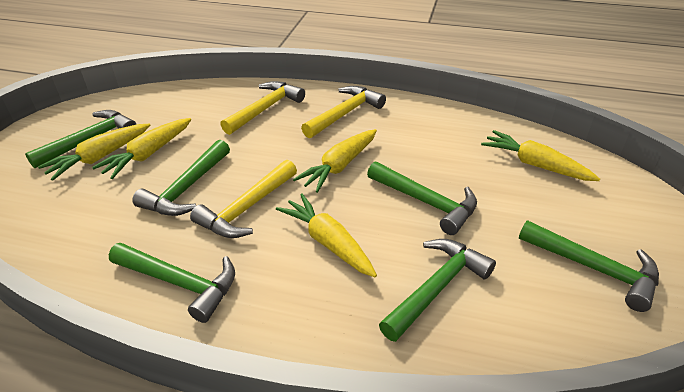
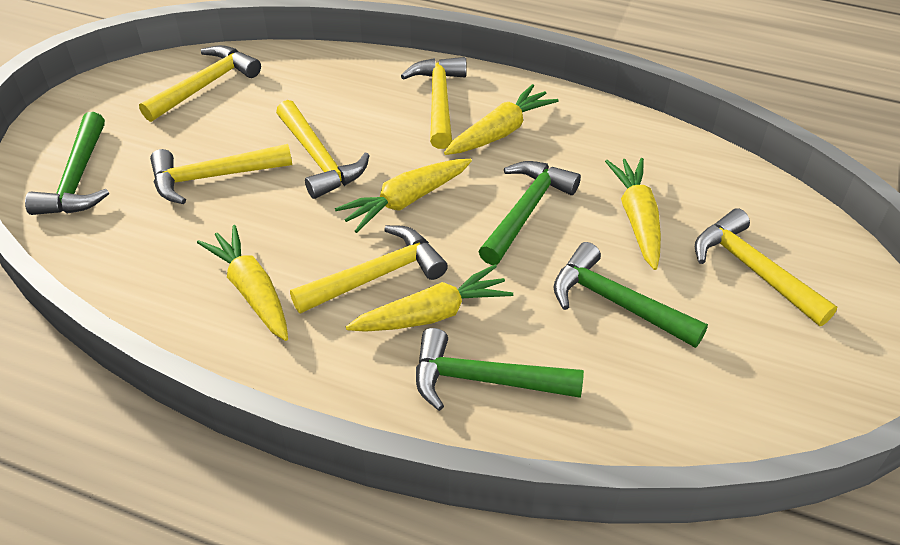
green hammer: [25,110,136,168] [109,243,235,323] [132,139,230,216] [367,161,477,235] [379,239,496,342] [519,220,659,312] = 6 -> [25,112,109,215] [416,328,584,411] [479,161,581,265] [553,242,708,348] = 4
yellow hammer: [190,160,297,238] [220,81,305,135] [301,86,386,138] = 3 -> [139,45,261,122] [150,144,292,204] [276,100,369,199] [290,225,448,314] [401,57,467,149] [695,208,837,326] = 6

